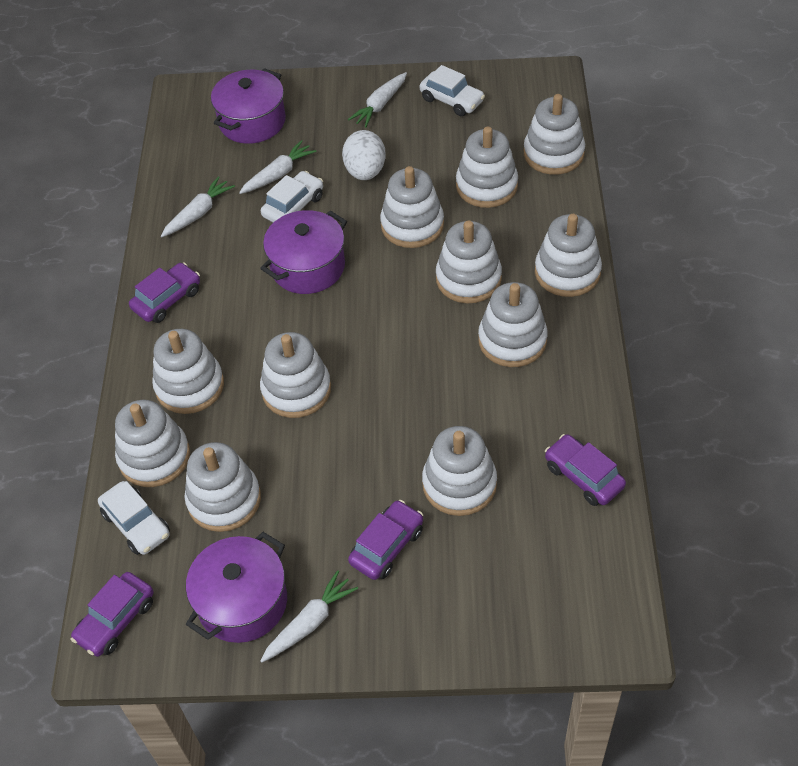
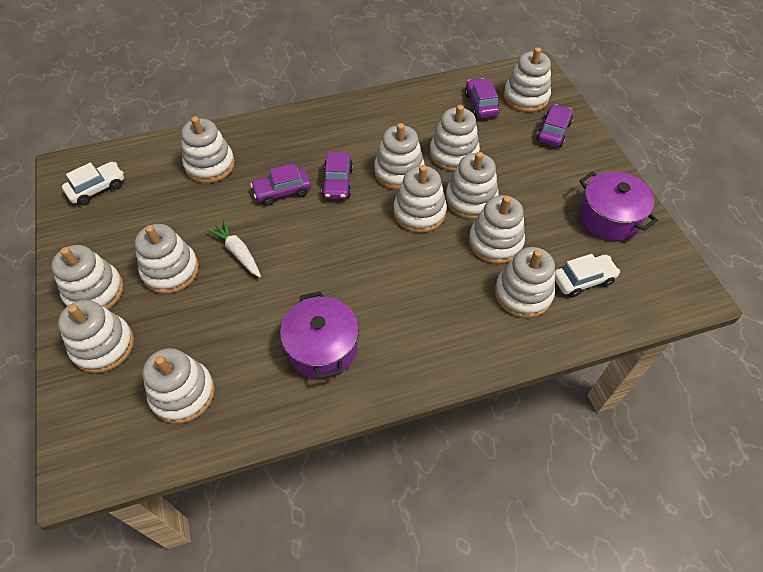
purple pot: [186,532,287,643] [211,68,286,144] [260,210,347,294] = 3 -> [280,291,359,379] [579,171,658,241] = 2
white car: [98,481,170,555] [261,171,323,223] [420,65,485,116] = 3 -> [62,162,124,205] [555,254,620,298] = 2
white carrot: [161,176,235,237] [239,140,316,194] [260,570,358,663] [348,72,407,128] = 4 -> [207,220,261,277] = 1
white egg: [342,130,386,180] = 1 -> none = 0
white stacking toy: [115,400,190,487] [152,329,224,414] [184,442,261,532] [260,332,331,418] [380,166,444,248] [422,426,497,516] [436,221,502,303] [456,126,518,208] [478,282,548,367] [524,94,585,175] [535,214,602,297] = 11 -> [51,245,124,309] [58,300,134,373] [134,224,199,294] [142,348,215,424] [181,116,235,183] [374,123,425,190] [393,165,447,233] [430,105,480,171] [445,152,499,219] [469,195,525,264] [495,247,555,318] [504,47,551,112] = 12

